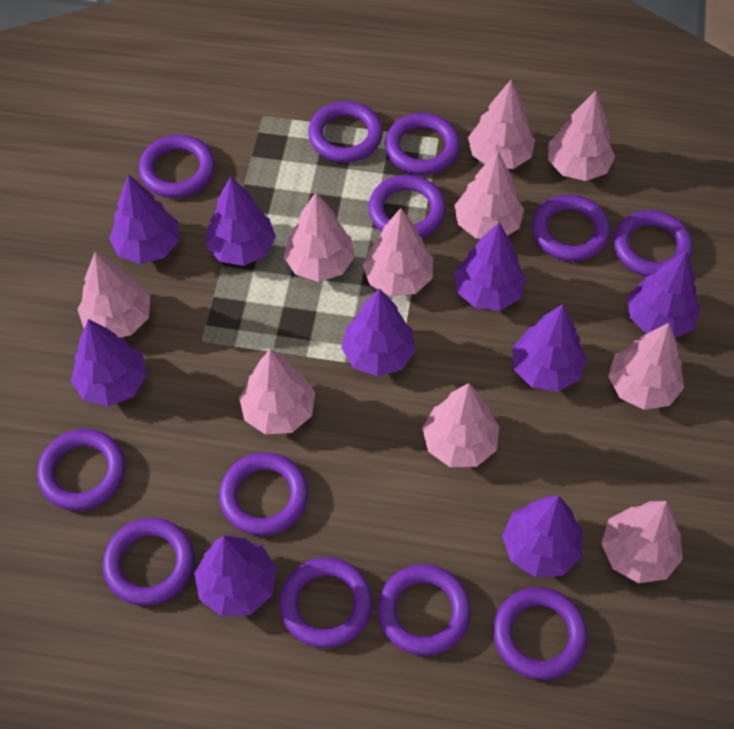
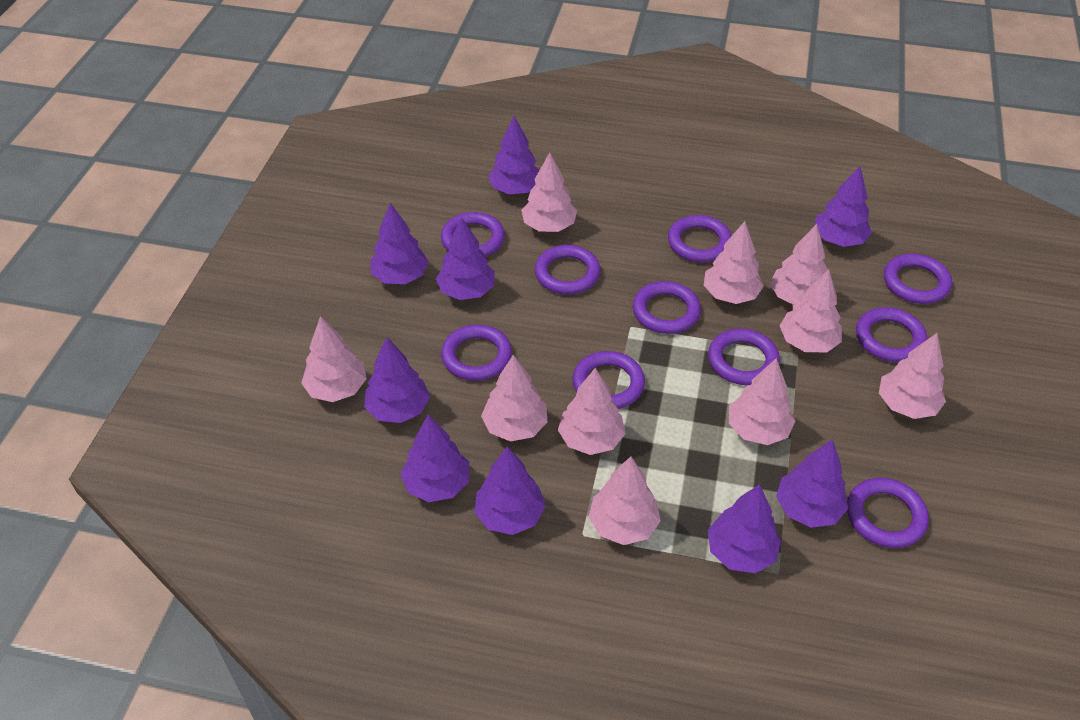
purple ring: [37,429,125,511] [103,518,195,606] [139,135,215,198] [220,452,308,536] [279,557,372,648] [308,101,383,162] [369,175,446,238] [378,564,471,656] [385,113,460,175] [493,587,588,680] [532,195,611,261] [613,210,693,277] = 12 -> [441,212,505,257] [441,324,512,381] [535,245,601,294] [573,351,645,409] [633,281,701,334] [668,215,731,262] [708,329,780,385] [847,478,929,548] [856,307,927,362] [884,254,952,304] = 10

